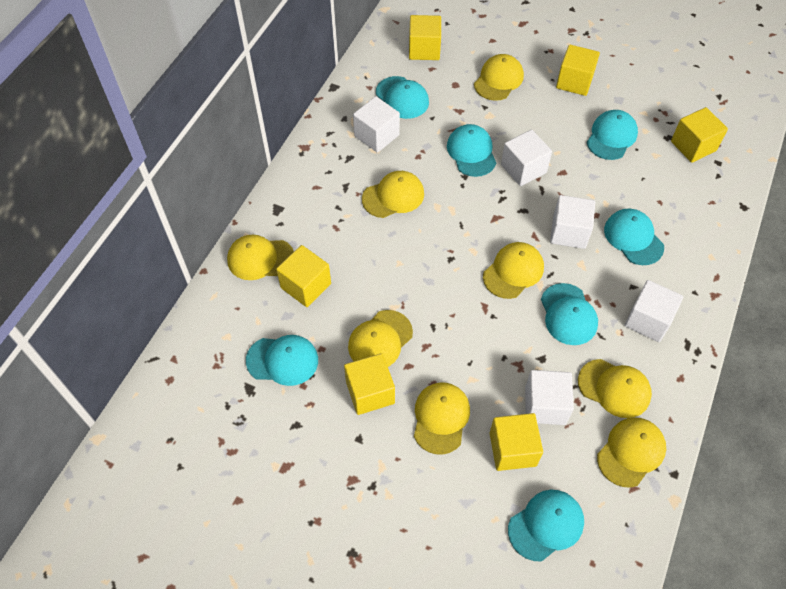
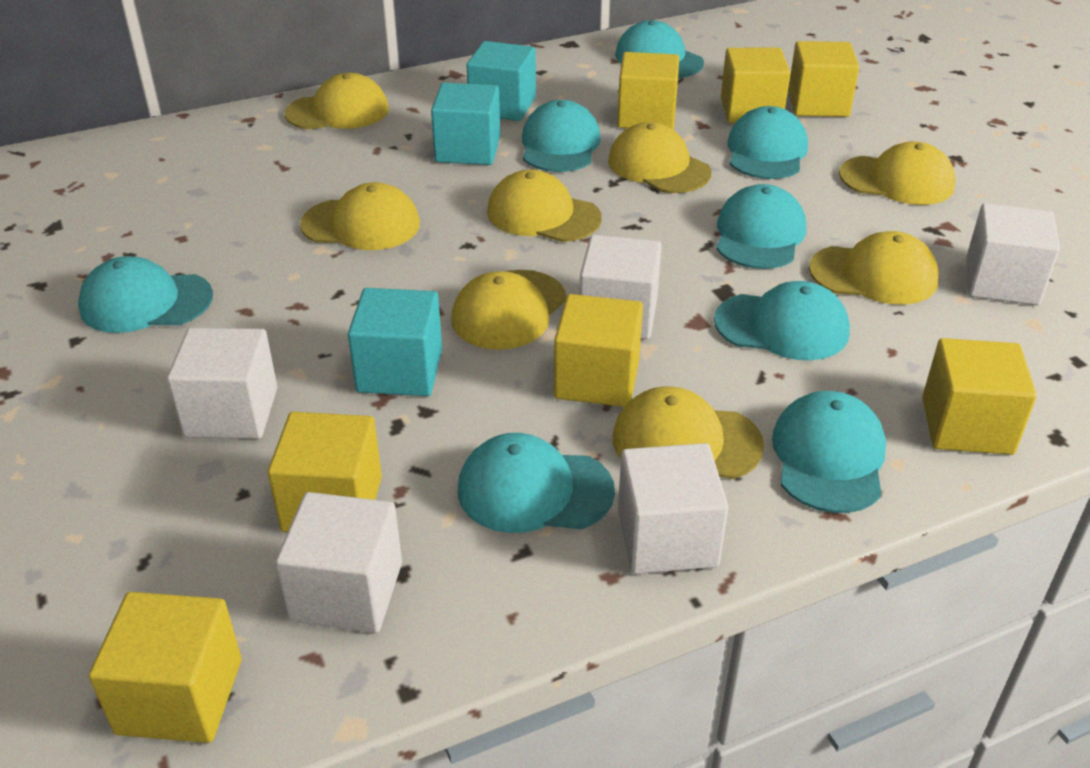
turquoise cap: [246,335,318,386] [376,76,429,119] [447,124,496,177] [508,490,584,561] [541,283,598,345] [587,110,638,160] [604,209,664,265] = 7 -> [78,256,213,333] [458,433,615,533] [522,100,601,172] [615,20,704,78] [714,281,850,360] [716,184,806,269] [727,106,808,179] [772,391,886,513] = 8
turquoise cube: none = 0 -> [348,288,442,396] [431,83,500,165] [467,41,536,121] = 3
yellow cube: [276,245,331,307] [344,353,395,415] [409,15,441,60] [490,413,543,471] [556,45,600,96] [671,107,728,163] = 6 -> [88,592,242,743] [267,412,382,532] [554,294,643,407] [617,52,679,129] [721,47,790,123] [788,41,859,117] [922,338,1037,455] = 7

